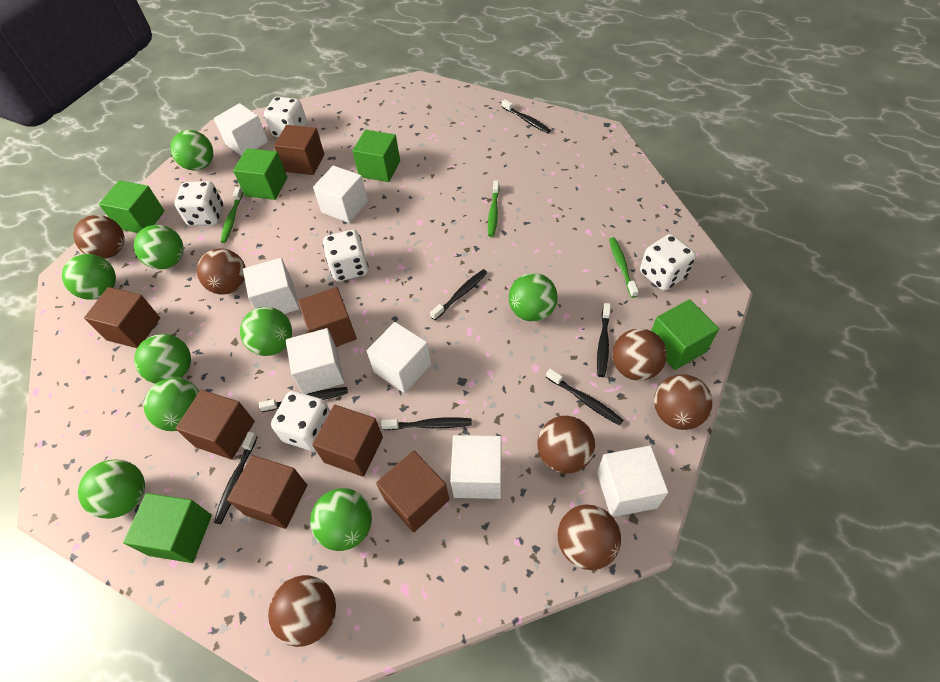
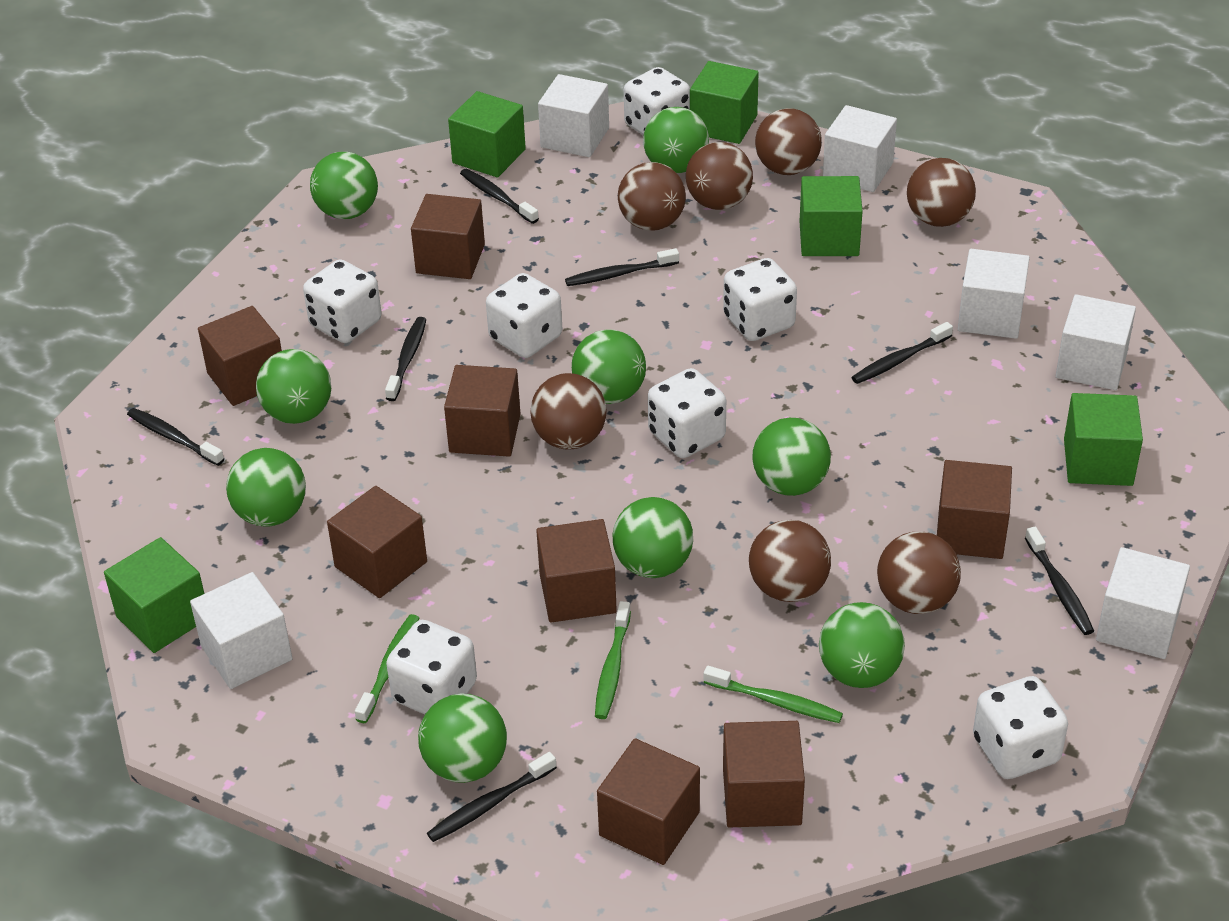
brown cube: [84,287,160,348] [175,390,255,460] [227,455,307,529] [274,125,324,175] [298,287,357,347] [312,405,383,477] [376,450,449,532] = 7 -> [198,306,282,406] [327,486,427,598] [411,194,485,279] [444,365,520,457] [536,519,617,622] [597,738,700,865] [723,721,805,827] [937,460,1012,559] = 8
white cube: [214,103,268,156] [243,258,299,314] [286,328,345,394] [313,166,368,223] [367,322,431,393] [450,435,502,499] [597,446,668,517] = 7 -> [190,572,293,689] [538,74,609,157] [823,105,897,192] [958,249,1030,339] [1056,294,1136,390] [1096,547,1190,659] = 6
white dice: [174,181,223,226] [264,96,307,137] [271,391,330,451] [323,230,369,281] [640,234,696,291] = 5 -> [303,259,382,343] [386,620,477,714] [486,273,562,358] [624,67,690,136] [648,368,726,458] [723,258,797,341] [973,676,1068,779] = 7

